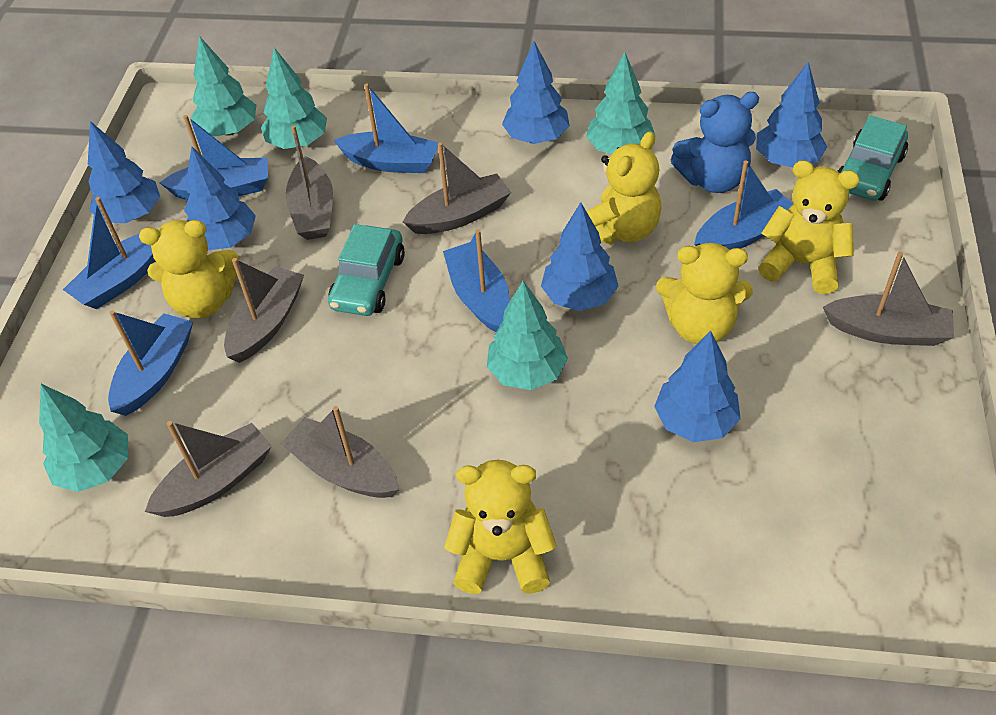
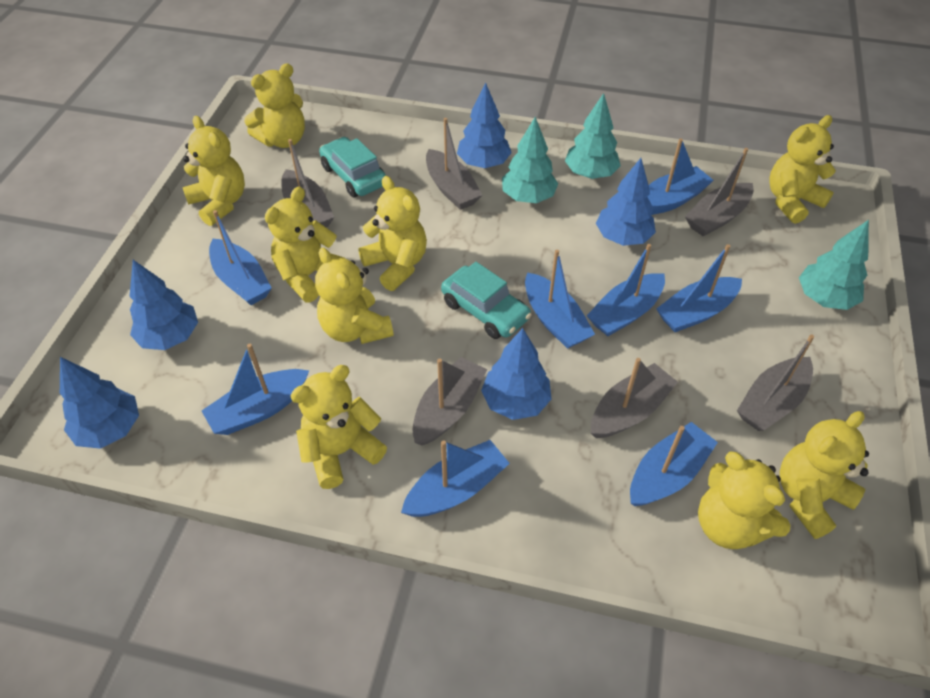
blue boat: [63,197,158,309] [108,310,193,416] [160,115,268,200] [333,83,439,173] [443,229,510,332] [694,160,793,250] = 6 -> [202,344,309,435] [209,210,272,305] [401,440,510,517] [525,250,595,349] [587,244,665,336] [630,422,718,506] [647,138,714,215] [656,244,742,332] = 8
blue teddy bear: [670,92,759,193] = 1 -> none = 0
blue tree: [88,121,160,223] [184,147,256,250] [502,41,570,144] [541,202,618,311] [654,331,741,442] [756,62,827,167] = 6 -> [60,357,139,449] [129,260,198,350] [457,83,512,168] [481,328,552,420] [596,158,656,246] = 5
turquoise tree: [39,384,128,492] [191,36,257,137] [261,48,327,149] [487,281,568,390] [586,52,655,154] = 5 -> [502,117,558,203] [565,93,621,179] [799,220,869,310] = 3
yellow teddy bear: [139,220,239,318] [444,460,557,594] [586,131,661,245] [656,243,753,344] [758,160,860,294] = 5 -> [182,116,245,226] [244,63,305,148] [265,187,345,302] [290,365,387,489] [315,247,394,344] [358,176,427,291] [698,452,791,549] [769,115,836,224] [779,411,869,539] = 9

